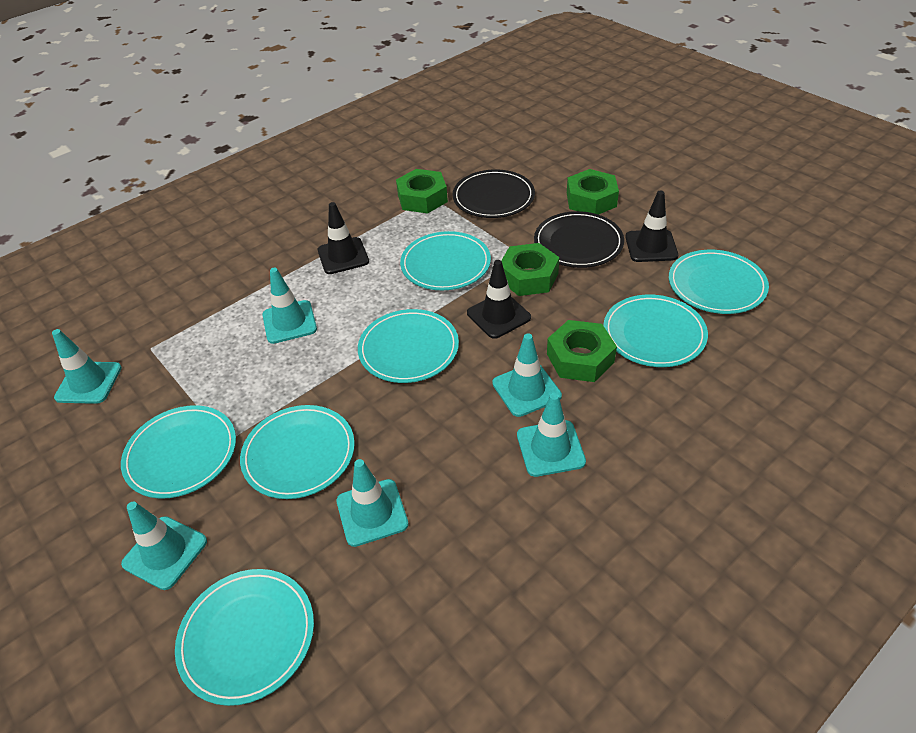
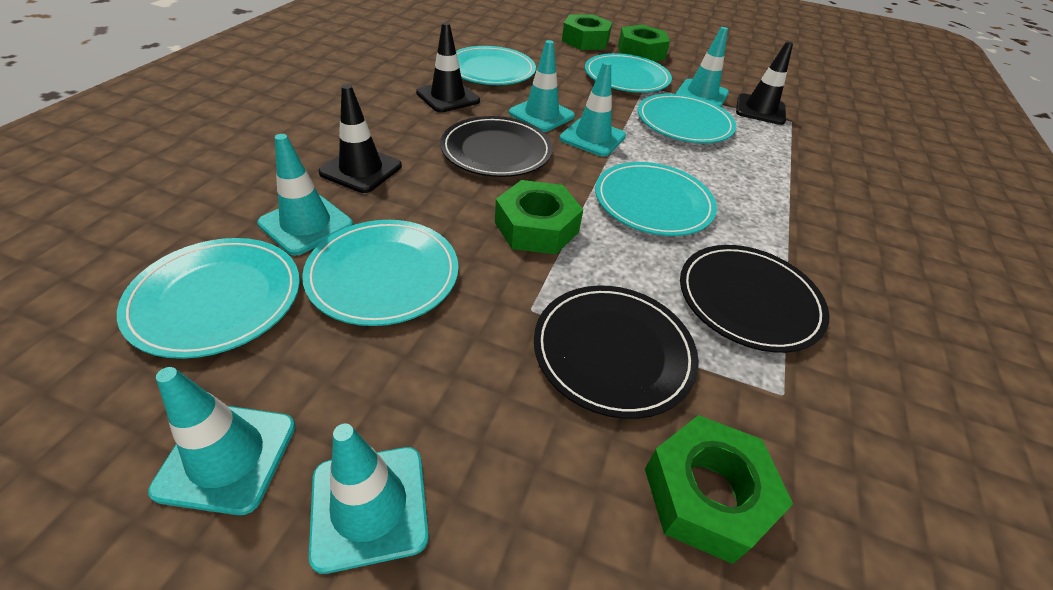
black plate: [452,169,535,218] [534,211,624,268] = 2 -> [440,116,553,177] [534,285,699,419] [680,245,830,353] = 3
turquoise plate: [121,405,236,499] [175,569,314,706] [240,405,355,499] [358,309,459,383] [400,231,491,290] [603,294,708,367] [669,250,769,314] = 7 -> [117,238,300,359] [302,220,459,326] [456,46,536,85] [585,53,672,93] [595,162,717,236] [638,93,736,143] = 6

